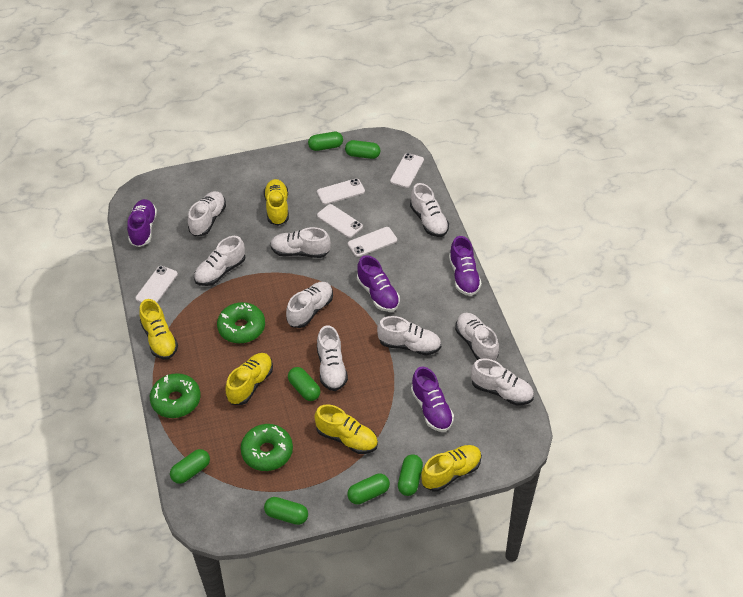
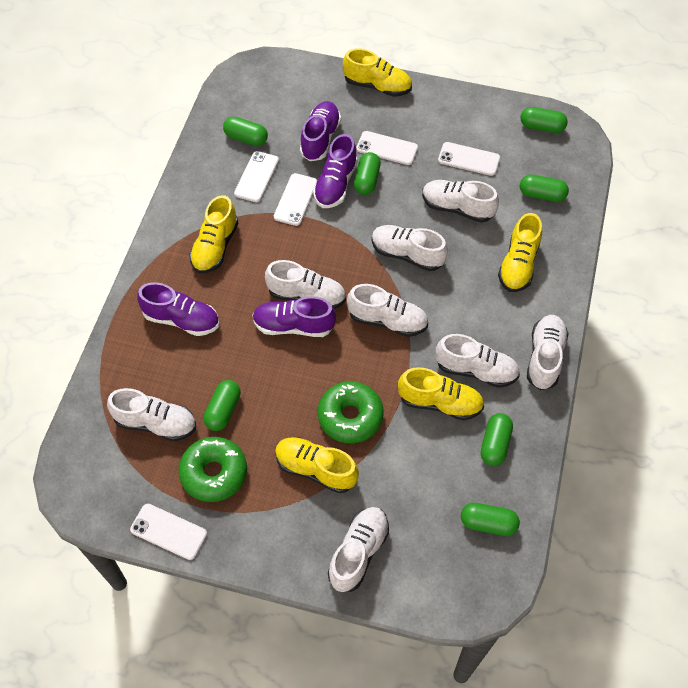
green donut: [150,373,201,418] [217,302,265,344] [241,424,293,471] = 3 -> [179,437,247,502] [318,381,384,443] = 2
white shoe: [188,191,226,236] [194,236,245,286] [270,227,331,258] [286,282,333,328] [317,325,348,391] [377,316,441,356] [410,183,449,237] [455,313,499,361] [471,358,534,405] = 9 -> [107,388,196,441] [265,260,346,309] [328,507,389,592] [347,284,428,337] [371,225,448,271] [422,180,499,223] [436,334,520,388] [527,315,569,390] = 8

